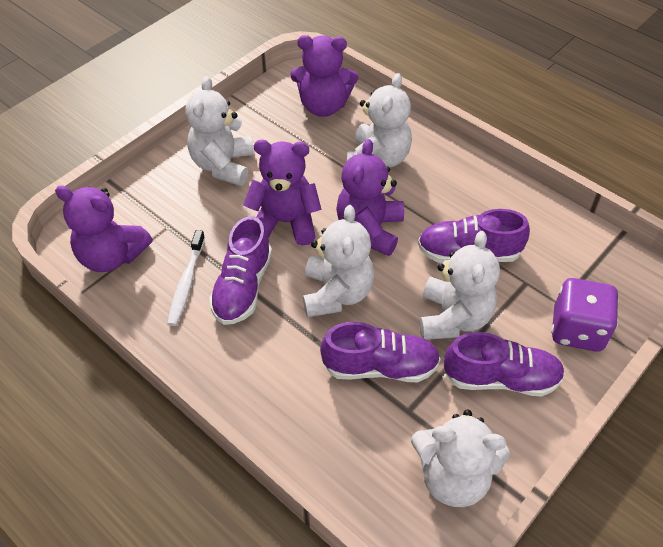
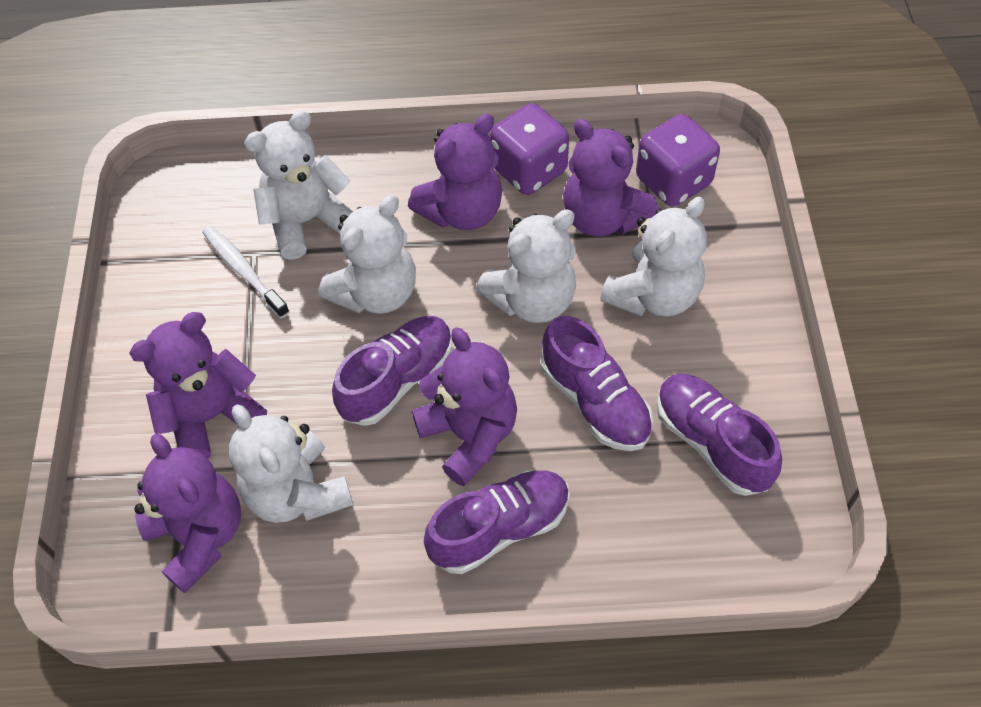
purple dice: [551,278,619,352] = 1 -> [490,103,569,195] [636,114,720,206] = 2
purple teddy bear: [55,186,153,272] [243,140,322,246] [290,35,358,117] [336,139,404,256] = 4 -> [129,312,267,459] [134,434,241,593] [408,114,502,230] [412,328,517,486] [563,119,658,236] = 5

